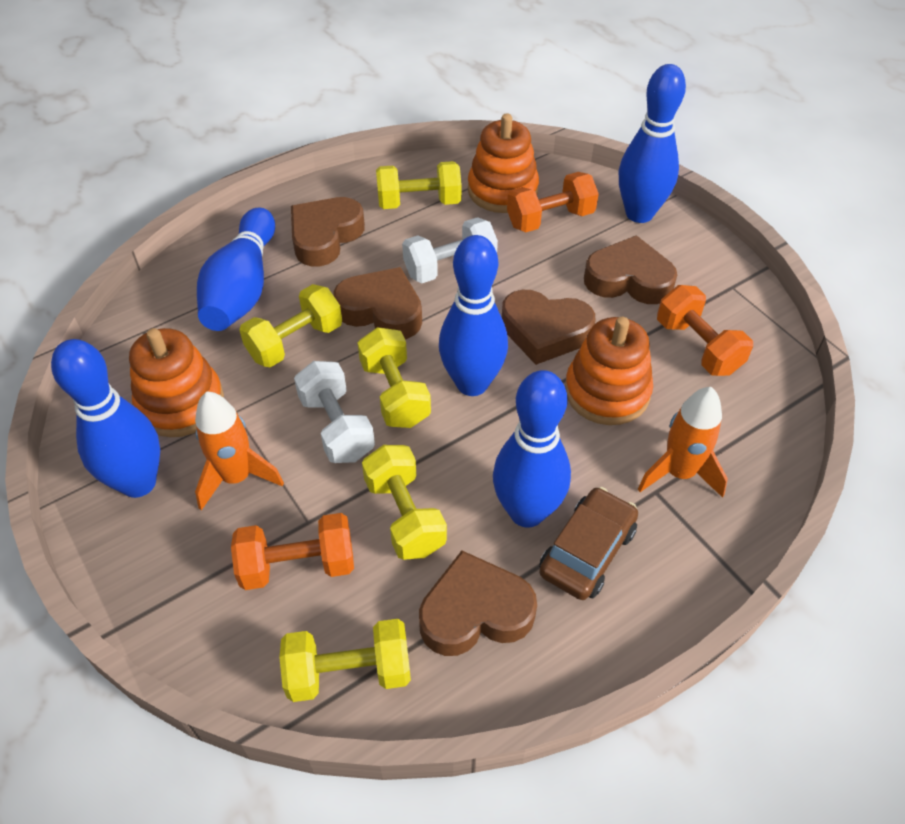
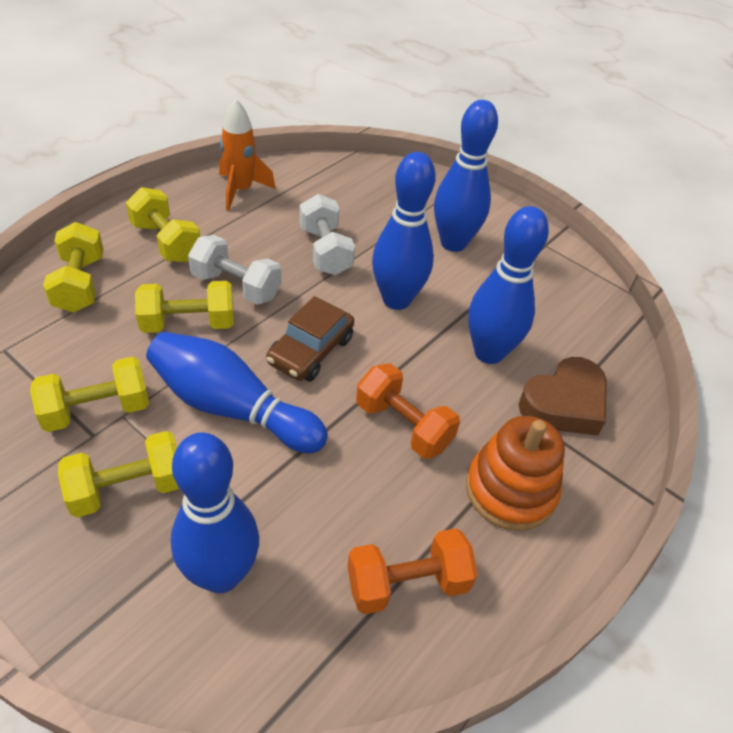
brown heart: [291,197,365,266] [333,267,422,339] [419,551,537,656] [502,290,595,365] [584,235,677,304] = 5 -> [519,357,607,436] = 1
orange dumbbell: [231,513,354,590] [507,172,599,232] [657,285,753,376] = 3 -> [347,528,478,614] [356,363,460,459] = 2
orange rocket: [195,391,284,510] [638,387,728,498] = 2 -> [219,98,276,211] = 1
orange stacking toy: [129,328,224,437] [468,113,539,213] [565,317,653,425] = 3 -> [466,416,565,531] = 1

